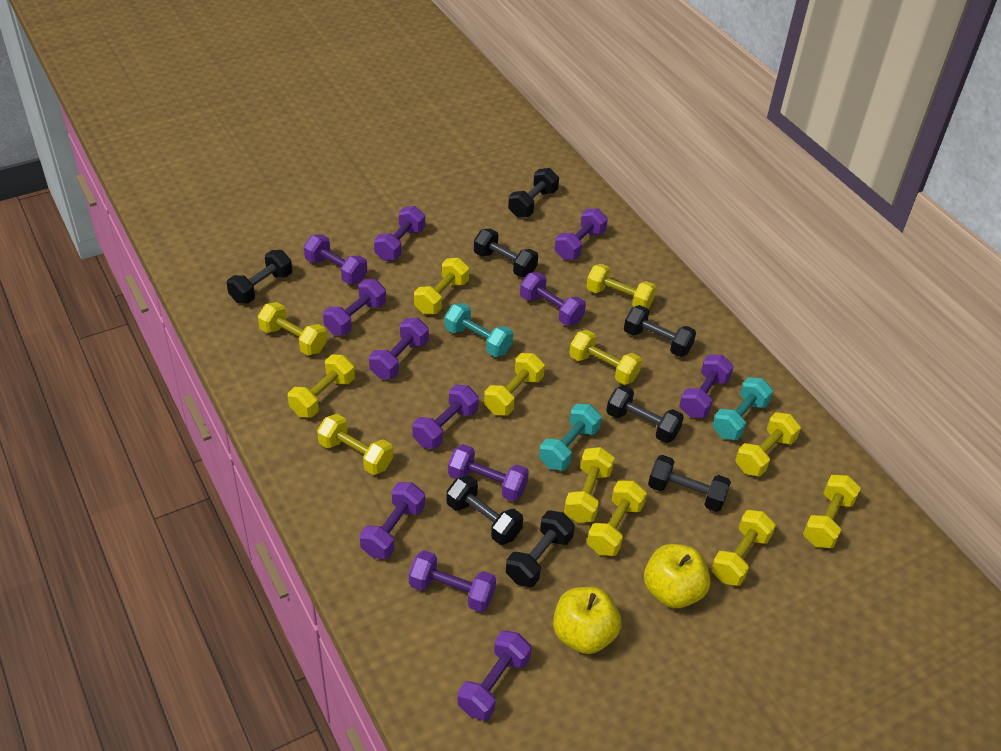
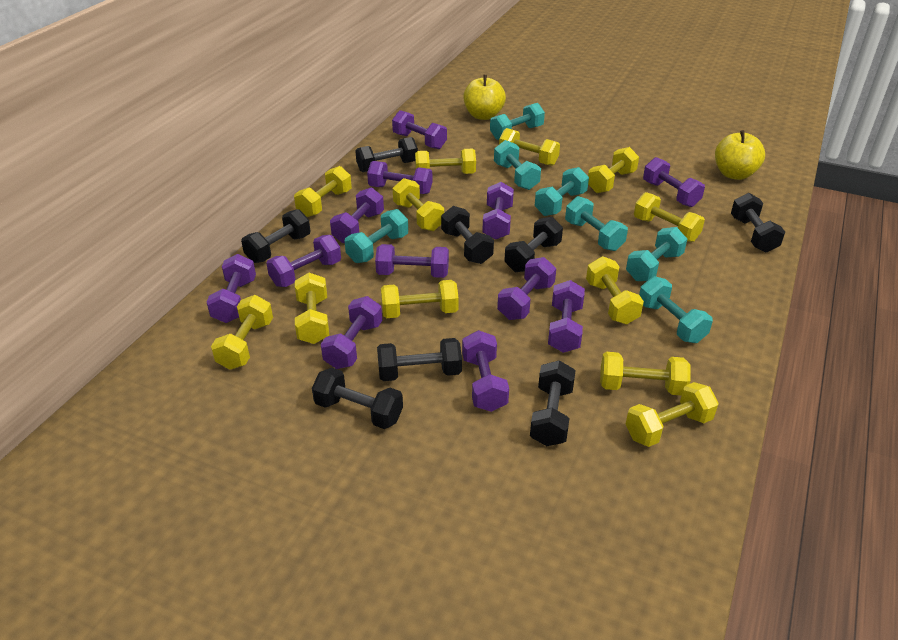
turquoise dumbbell: [445,303,513,357] [539,404,602,470] [712,377,773,440] = 3 -> [345,209,408,263] [490,103,545,140] [494,140,541,190] [535,167,589,216] [565,196,628,251] [626,227,687,281] [639,276,713,343] = 7

